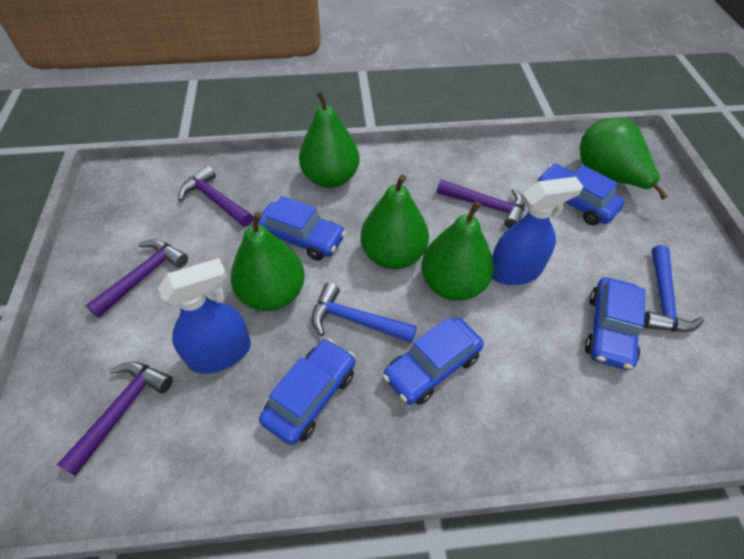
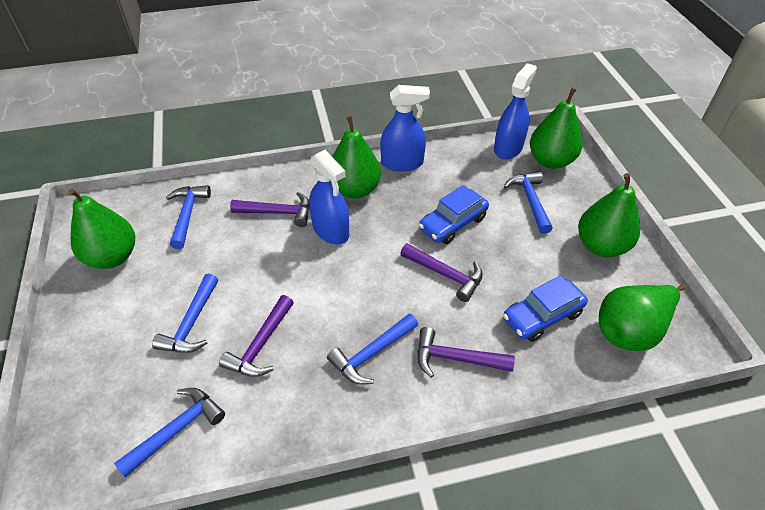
blue car: [258,196,346,261] [259,339,355,445] [383,317,484,405] [537,164,624,225] [585,277,645,370] = 5 -> [419,185,489,244] [503,275,588,342] = 2
blue hammer: [312,283,417,343] [643,245,704,332] = 2 -> [114,388,225,477] [152,274,218,353] [166,185,211,249] [327,314,418,385] [504,171,553,234] = 5
blue spray bottle: [158,258,251,374] [492,177,583,285] = 2 -> [309,150,349,245] [380,85,430,171] [494,63,537,159] = 3

